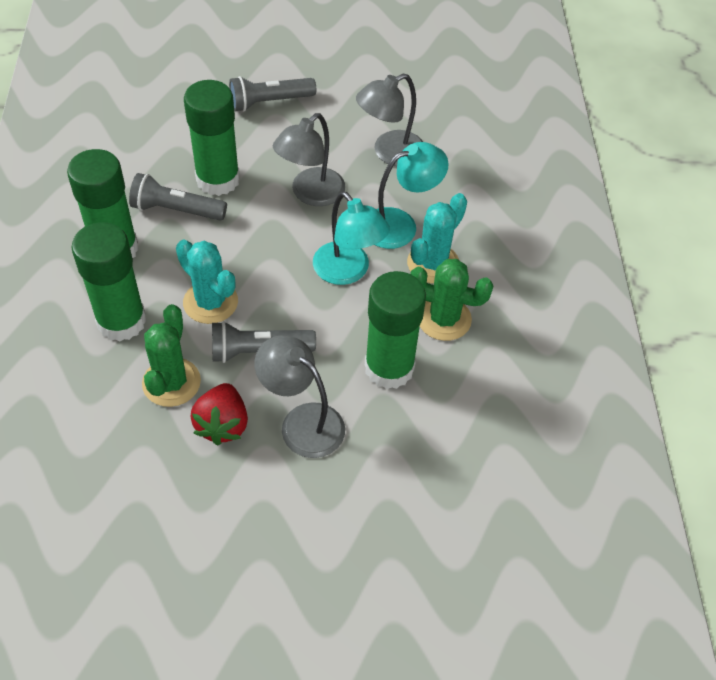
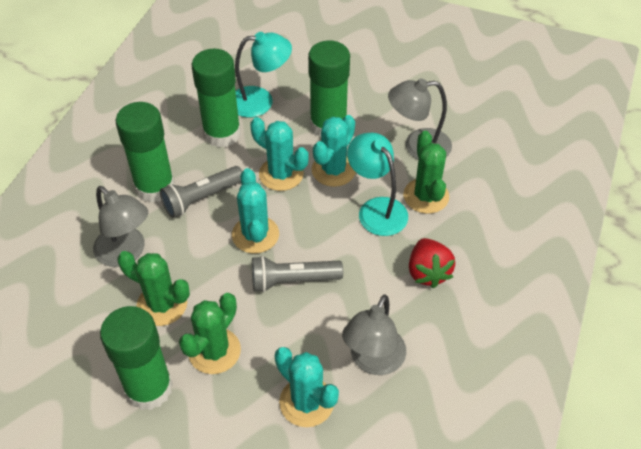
green cactus: [142,304,201,407] [410,259,493,341] = 2 -> [117,251,190,326] [179,293,241,374] [403,131,449,214] = 3
grey flashlight: [129,173,227,221] [212,321,316,363] [229,76,316,112] = 3 -> [160,166,242,218] [252,256,343,292] = 2
turquoise cactus: [176,239,238,324] [407,193,467,284] = 2 -> [232,168,279,254] [250,117,308,191] [275,347,339,427] [312,115,356,187] = 4

